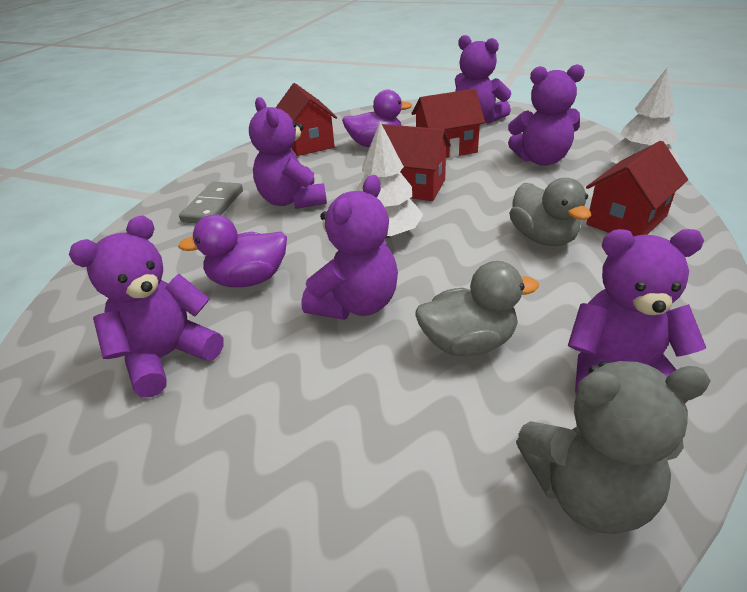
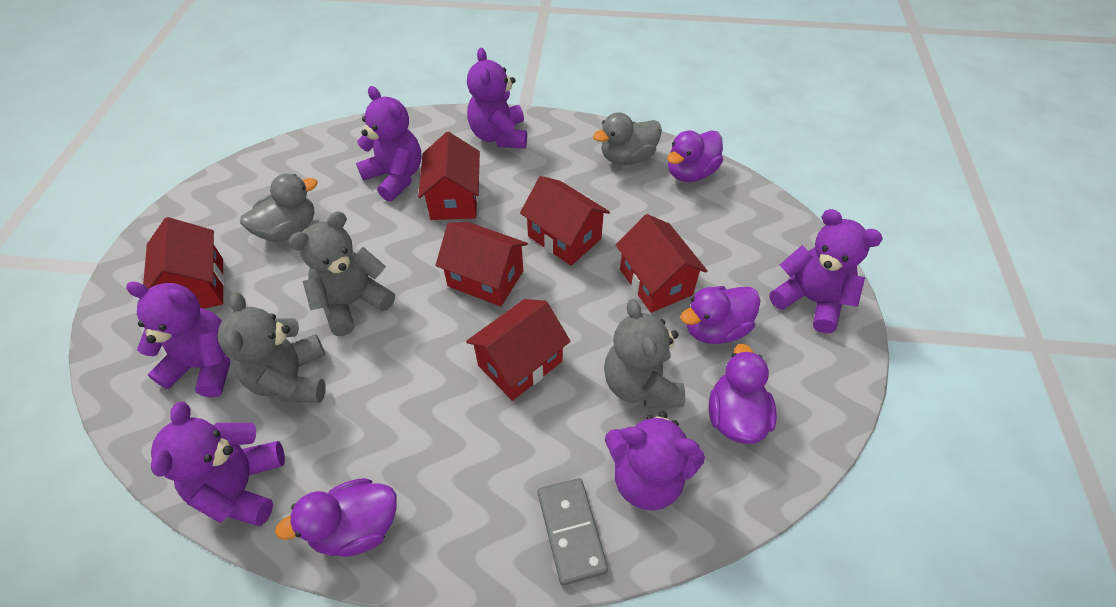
grey teddy bear: [516,361,711,534] = 1 -> [218,292,326,403] [288,211,395,336] [604,299,685,407] = 3
purple duck: [178,214,287,287] [342,90,412,147] = 2 -> [275,478,397,557] [667,130,723,182] [680,286,761,344] [709,344,777,444] = 4
red house: [276,83,337,156] [382,124,451,201] [411,89,485,158] [586,141,688,237] = 4 -> [143,217,224,309] [418,132,480,220] [435,222,528,307] [466,299,571,401] [520,176,610,266] [616,214,708,313] = 6
white tree: [355,122,424,238] [606,68,679,164] = 2 -> none = 0

